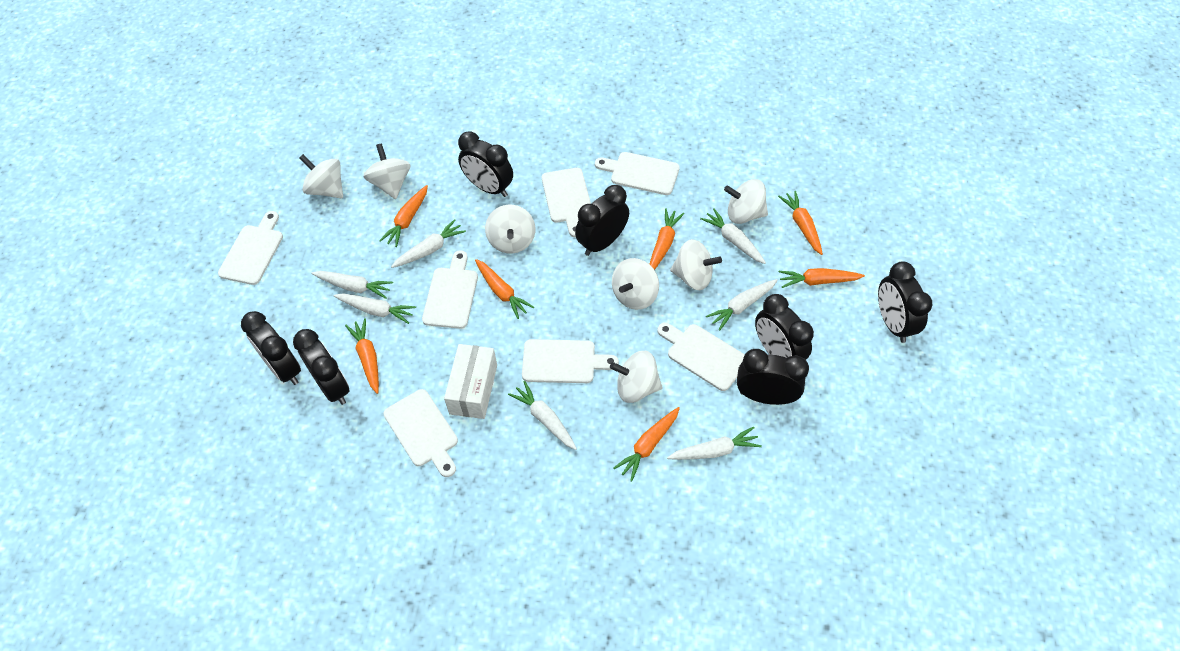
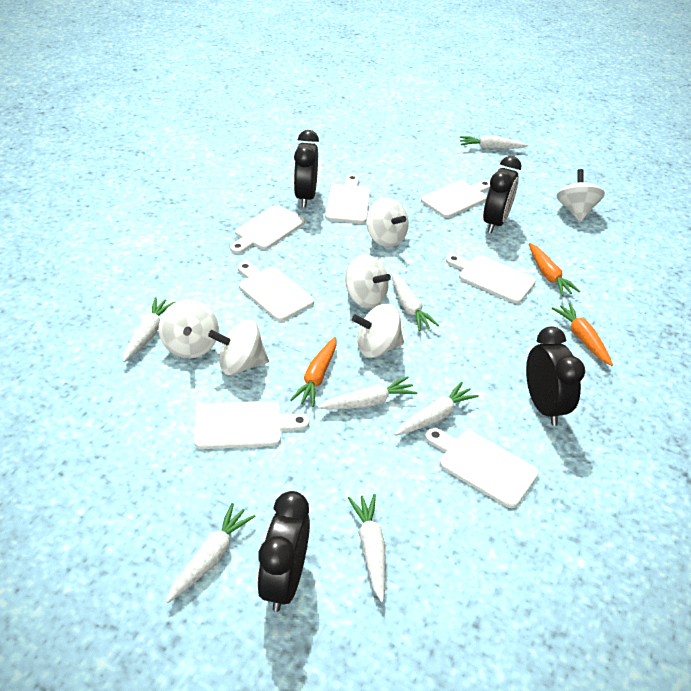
black clock: [241,311,301,385] [293,329,350,405] [458,131,513,197] [575,185,629,256] [737,349,809,405] [755,294,814,360] [878,261,932,343] = 7 -> [257,491,310,612] [294,130,319,208] [483,156,521,233] [526,327,585,426] = 4
orange carrot: [345,318,379,394] [379,185,428,247] [475,259,534,319] [613,407,680,482] [650,208,684,270] [778,191,823,255] [779,268,865,288] = 7 -> [290,337,337,407] [529,243,580,296] [552,303,613,366] = 3
white box: [444,344,497,419] = 1 -> none = 0
white spinning top: [299,154,343,198] [363,143,410,199] [485,205,535,253] [610,351,663,403] [612,258,659,310] [670,239,722,290] [724,179,768,224] = 7 -> [159,300,219,358] [208,320,269,375] [345,254,391,308] [352,304,404,358] [366,198,409,247] [556,169,605,222] = 6

